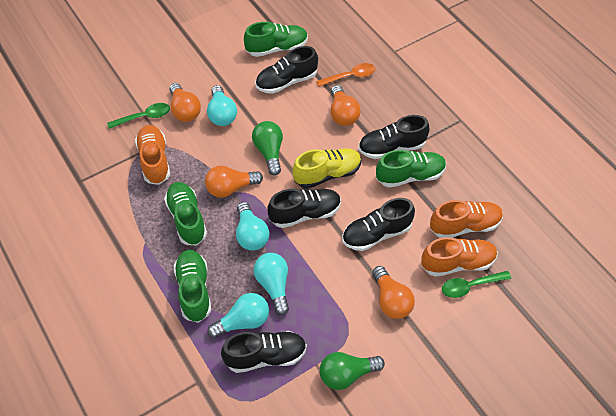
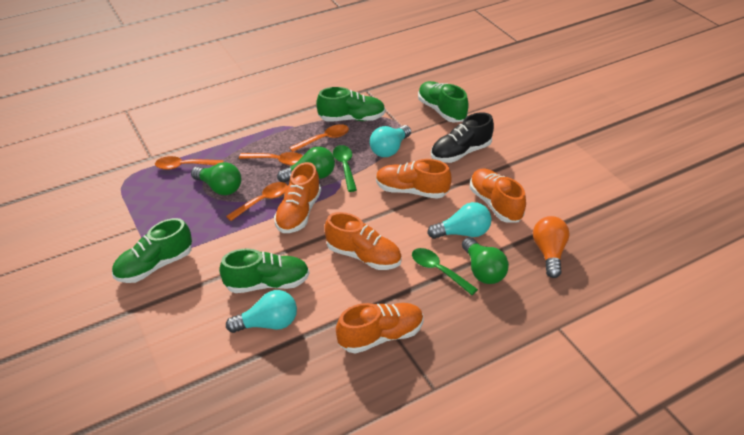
black shoe: [221,331,307,373] [256,46,318,94] [267,189,341,228] [342,198,415,251] [358,115,430,159] = 5 -> [431,113,494,163] = 1
green light bulb: [252,121,283,176] [320,352,385,390] = 2 -> [191,162,241,195] [277,147,335,183] [462,237,509,284] = 3
orange light bulb: [169,83,201,122] [205,166,263,198] [330,85,361,126] [372,266,415,319] = 4 -> [533,216,570,278] = 1
orange shoe: [135,125,170,185] [421,237,498,277] [430,200,503,238] = 3 -> [274,162,321,233] [324,212,402,270] [336,303,423,354] [376,159,452,199] [470,168,526,223] = 5
orange spoon: [316,63,376,87] = 1 -> [155,156,224,170] [226,182,288,221] [239,152,303,165] [289,124,349,152] = 4
turquoise light bulb: [207,85,237,126] [207,293,269,338] [236,202,269,251] [254,253,289,315] = 4 -> [226,290,297,333] [370,125,411,157] [427,202,492,239] = 3
yellow shoe: [292,148,361,189] = 1 -> none = 0

